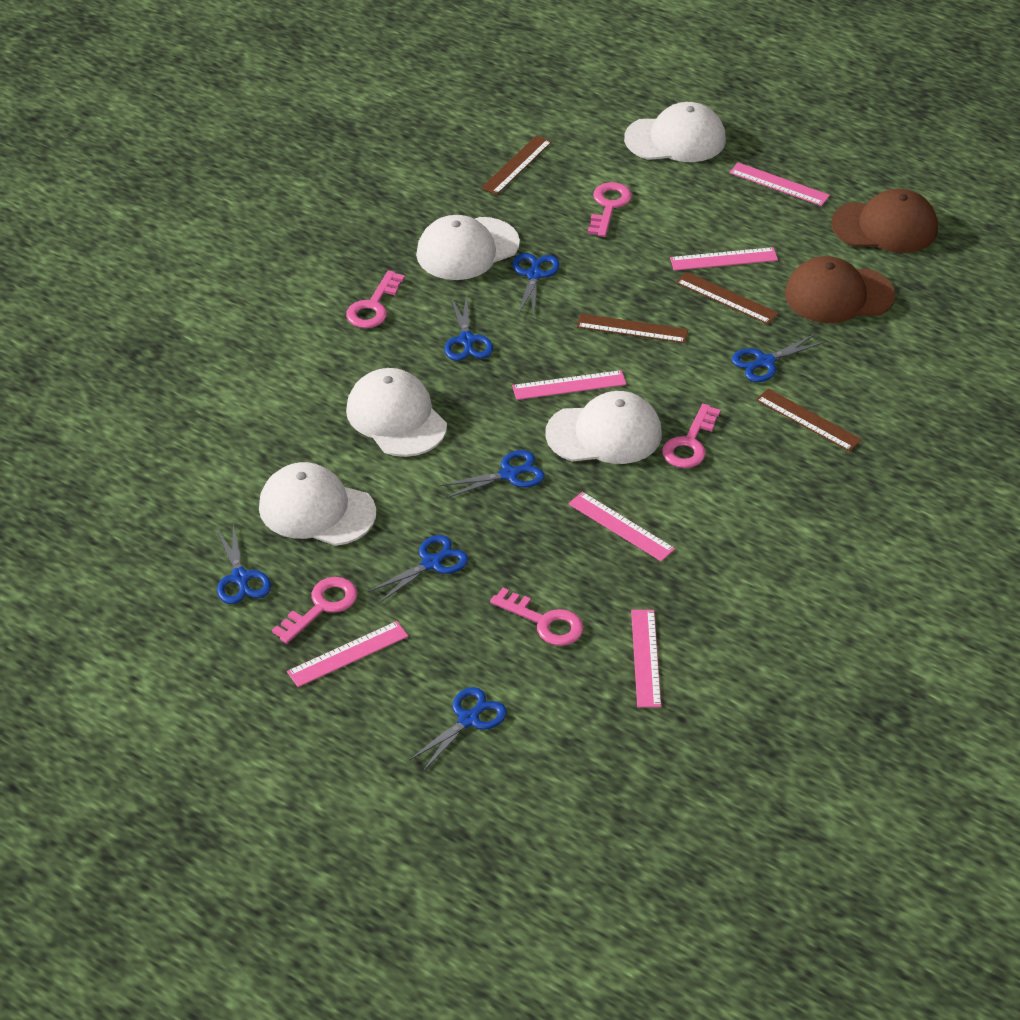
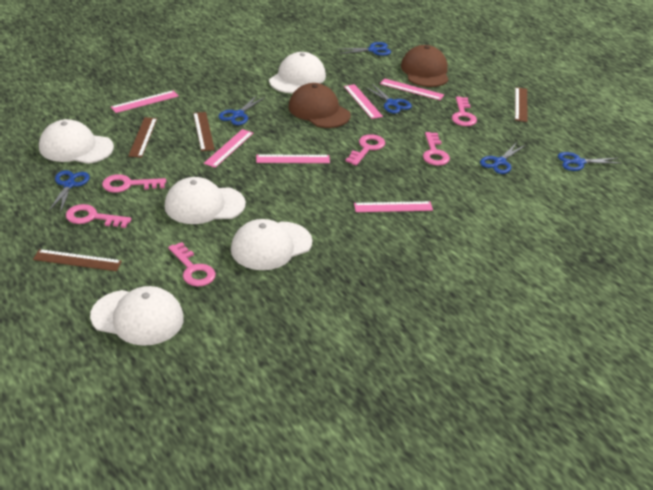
blue scissors: [216,525,271,604] [368,535,468,603] [409,687,507,771] [440,450,545,498] [444,295,493,361] [513,253,560,315] [732,334,825,382] = 7 -> [49,170,90,213] [218,95,265,125] [339,42,391,56] [365,84,412,113] [480,142,526,174] [558,152,620,171] = 6
pink key: [272,577,357,644] [346,270,405,328] [490,588,583,646] [588,182,632,237] [662,404,721,468] = 5 -> [66,204,132,228] [102,174,166,193] [168,242,216,287] [345,134,385,166] [423,132,450,166] [452,97,477,126] = 6

